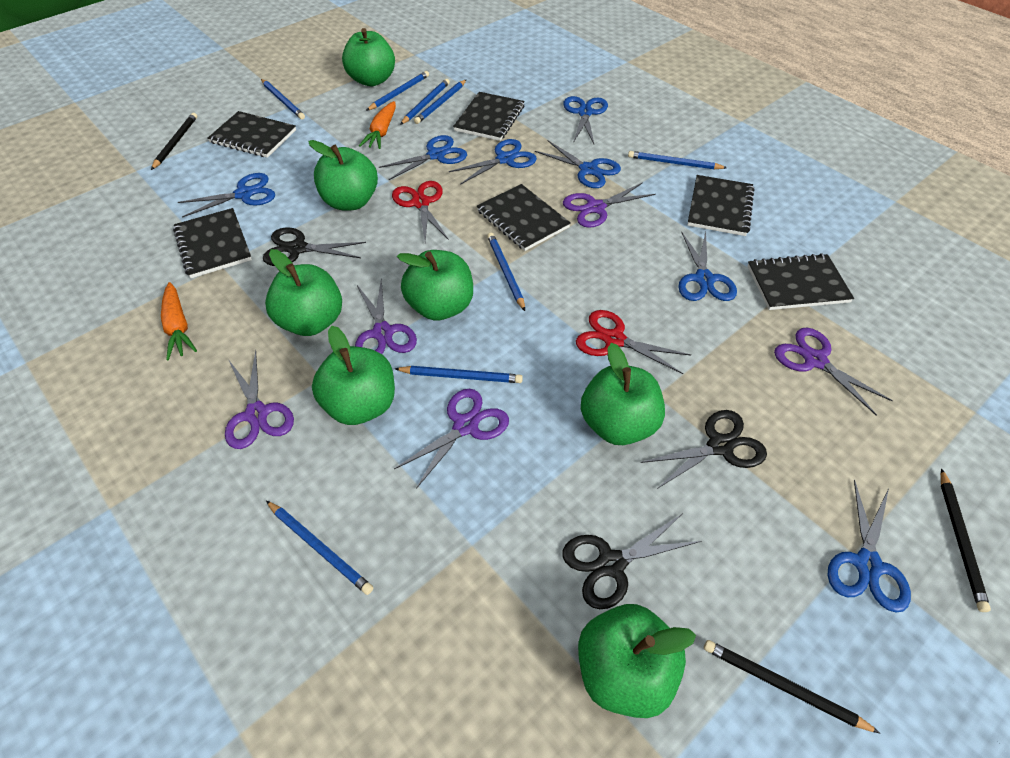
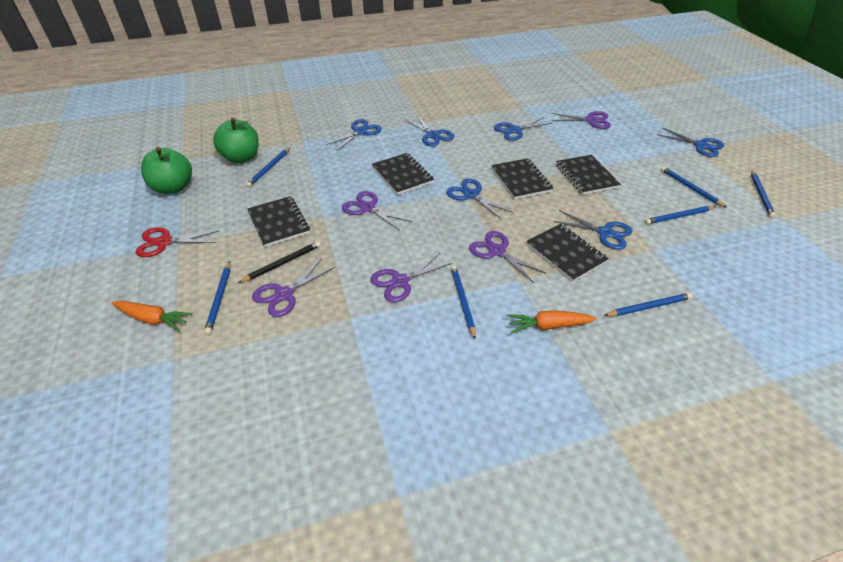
black notebook: [173,208,252,278] [208,111,296,158] [453,92,525,141] [477,184,571,251] [688,175,754,236] [747,253,854,310] = 6 -> [248,196,310,247] [372,153,434,195] [492,158,554,199] [526,224,609,282] [556,155,621,195] = 5
black pencil: [151,113,197,170] [704,640,880,733] [941,468,991,612] = 3 -> [238,241,321,283] = 1
black scissors: [263,227,366,266] [562,514,702,609] [640,410,767,489] = 3 -> none = 0
blue pencil: [261,79,305,119] [266,501,373,595] [366,71,429,111] [395,366,523,383] [400,79,450,125] [414,80,466,124] [487,233,525,311] [628,151,727,169] = 8 -> [204,261,230,335] [246,148,290,187] [451,266,476,339] [604,293,692,316] [645,206,715,224] [661,167,727,208] [751,170,776,218] = 7
blue scissors: [178,173,275,218] [379,135,467,180] [449,139,537,185] [535,141,621,188] [563,96,608,144] [678,232,737,301] [827,479,911,613] = 7 -> [326,119,382,151] [406,115,454,146] [446,178,513,220] [494,117,553,141] [553,210,632,250] [657,128,724,157] = 6
green apple: [265,249,342,336] [308,140,378,211] [312,326,395,425] [342,28,395,86] [397,250,473,321] [578,604,696,718] [581,343,665,445] = 7 -> [141,147,192,194] [213,118,259,163] = 2
red scissors: [392,181,449,242] [576,310,691,374] = 2 -> [135,227,219,257] = 1

